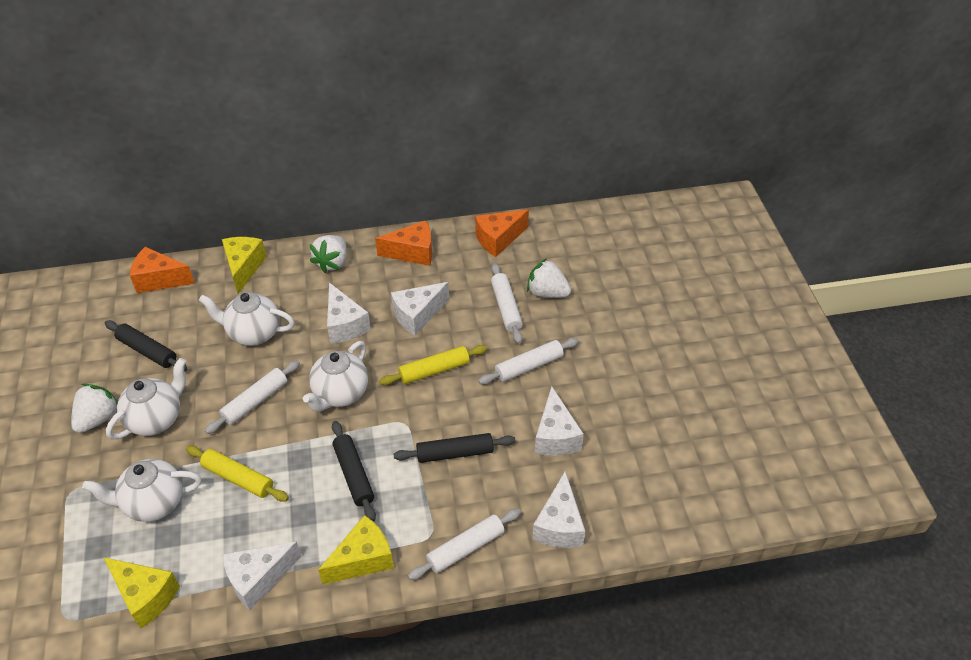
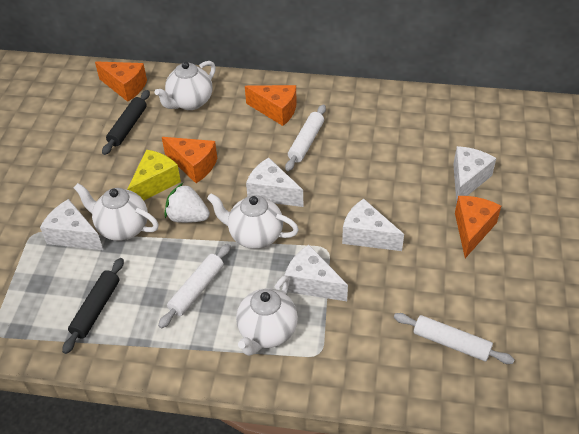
black rolling pin: [105,320,187,372] [332,421,376,522] [394,433,516,463] = 3 -> [62,258,124,354] [102,90,150,155] = 2
orange cheese: [130,247,195,293] [375,221,432,266] [475,209,529,257] = 3 -> [95,62,147,102] [162,137,217,183] [245,85,297,126] [455,196,501,258] = 4
white rolling pin: [205,360,300,434] [408,509,521,580] [478,338,579,385] [491,263,523,344] = 4 -> [158,244,231,328] [285,105,326,171] [394,313,515,364] = 3
white strawberry: [71,384,118,433] [309,235,347,273] [527,258,571,298] = 3 -> [165,183,210,223] = 1
yellow cheese: [103,557,180,628] [222,237,266,294] [318,515,394,584] = 3 -> [127,150,181,201] = 1
yellow rolling pin: [186,446,289,502] [379,345,487,385] = 2 -> none = 0

